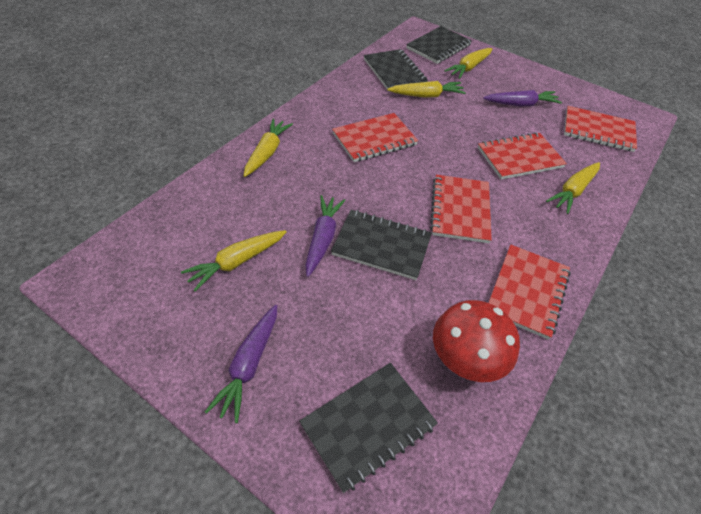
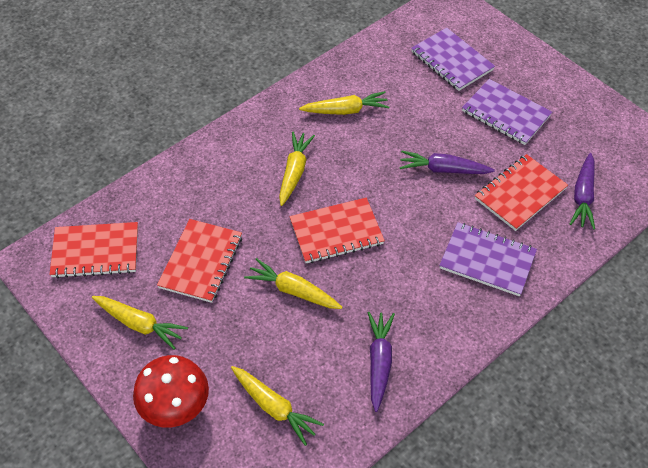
black notebook: [299,363,438,493] [331,210,432,280] [364,49,428,92] [406,26,472,64] = 4 -> none = 0
purple notebook: none = 0 -> [411,28,495,91] [439,222,537,296] [462,79,552,145] = 3
red notebook: [332,113,418,162] [430,175,492,243] [478,132,567,180] [488,245,571,340] [564,106,637,152] = 5 -> [49,222,138,278] [157,219,242,303] [289,197,385,263] [475,154,568,231] = 4

